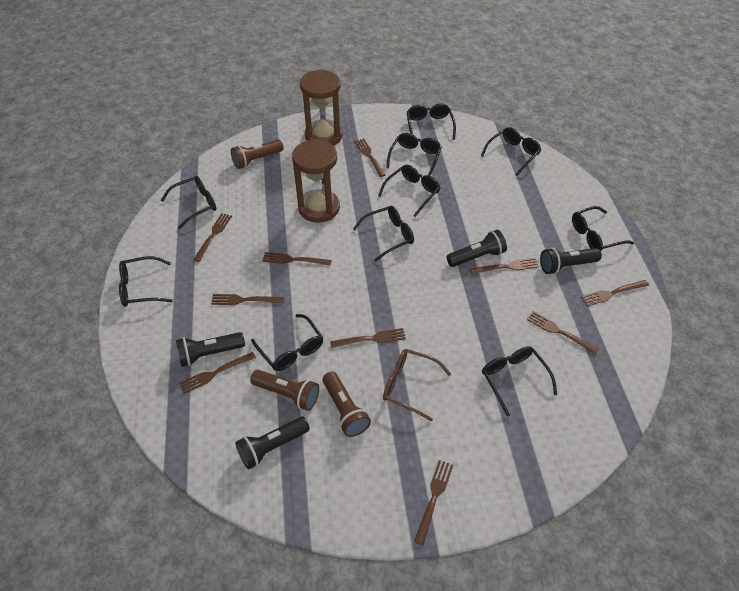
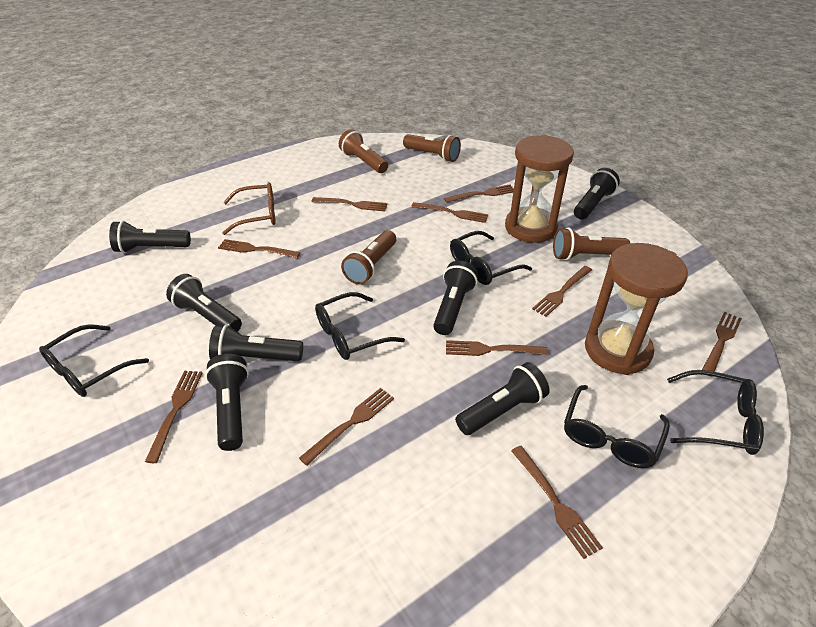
black flashlight: [176,332,245,367] [236,417,310,469] [447,230,507,267] [540,248,602,274] = 4 -> [109,221,191,253] [166,274,242,332] [205,354,249,451] [209,325,303,361] [433,260,478,335] [455,362,550,435] [574,168,620,219] = 7
black glasses: [119,256,173,307] [161,176,216,229] [251,314,324,371] [353,206,414,262] [378,165,440,217] [386,133,442,176] [407,103,456,140] [481,127,541,176] [482,346,557,417] [572,206,634,251] = 10 -> [39,324,149,397] [315,292,405,360] [450,231,532,285] [564,385,670,468] [667,370,764,455] = 5
brown flashlight: [231,139,284,169] [250,370,319,411] [323,372,371,437] = 3 -> [339,129,388,173] [341,230,396,285] [403,134,461,162] [553,228,630,260] = 4

